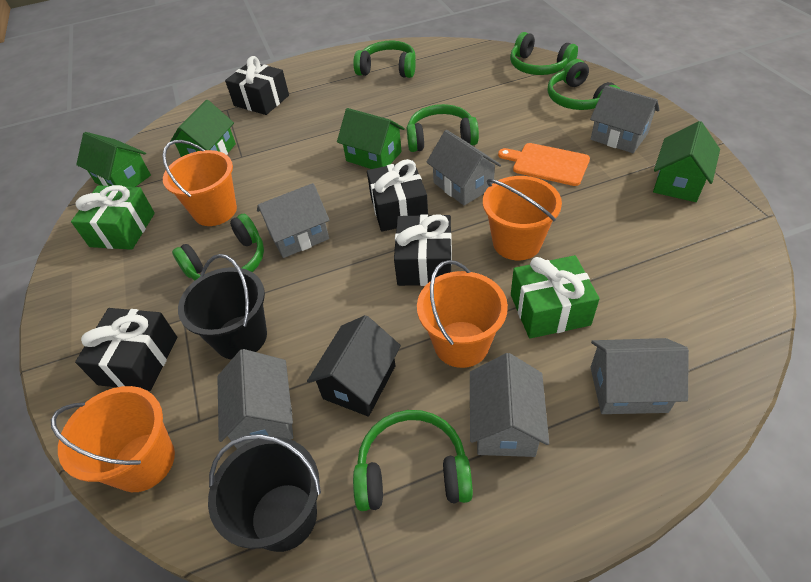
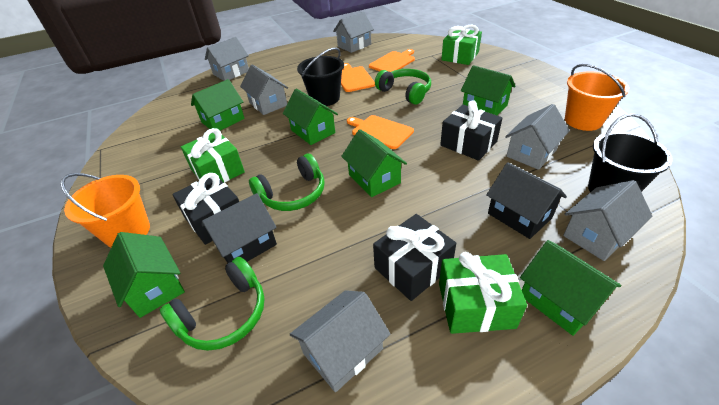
black gift: [75,308,177,391] [225,56,289,115] [367,159,428,232] [394,214,452,286] = 4 -> [172,173,239,245] [373,214,456,301] [440,100,502,161] = 3
black house: [307,315,401,417] = 1 -> [201,193,277,263] [486,162,567,239] = 2
green gift: [71,185,155,250] [511,255,600,338] = 2 -> [181,128,245,182] [439,252,527,334] [441,25,482,65] = 3
green headphones: [172,214,264,281] [353,41,416,78] [353,410,473,511] [407,104,479,152] [510,32,578,75] [548,59,620,110] = 6 -> [160,257,265,351] [249,154,325,211] [375,69,431,105] = 3
green house: [76,132,151,187] [170,100,236,157] [337,108,405,169] [653,121,720,202] = 4 -> [103,232,185,318] [191,79,245,130] [283,89,338,145] [341,129,407,197] [461,65,516,115] [520,240,621,336] = 6
orange bucket: [51,386,175,492] [162,140,237,226] [417,260,508,368] [483,176,562,260] = 4 -> [60,173,150,248] [565,64,629,131] = 2
orange cutting board: [498,143,590,186] = 1 -> [341,63,375,92] [347,115,414,149] [369,49,415,72] = 3

